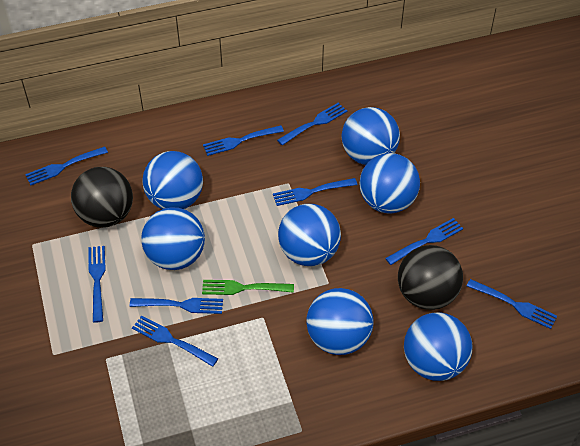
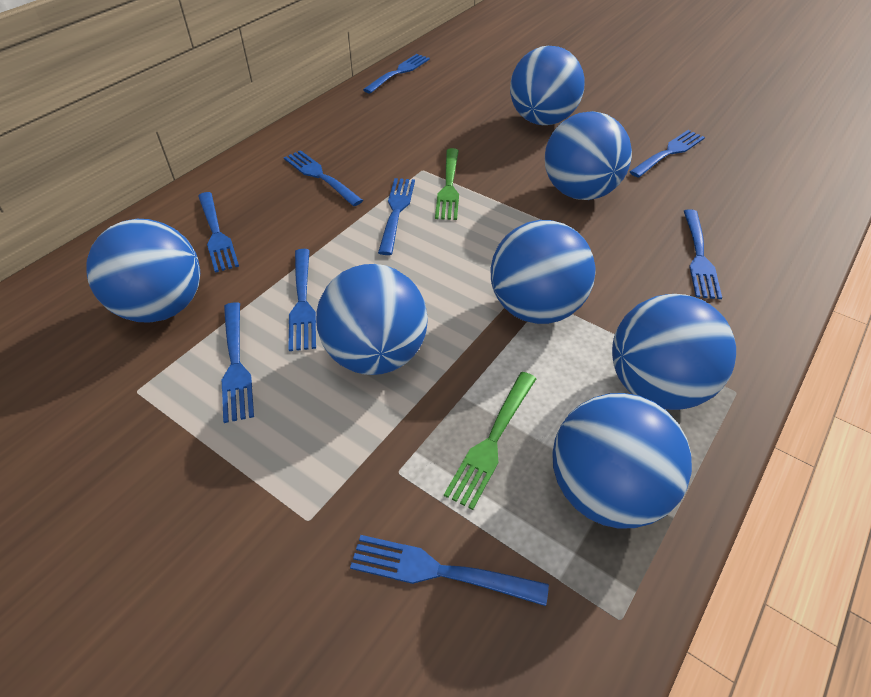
black ball: [71,167,133,228] [398,245,463,310] = 2 -> none = 0
green fork: [202,280,294,295] = 1 -> [435,148,459,220] [444,372,537,510] = 2

